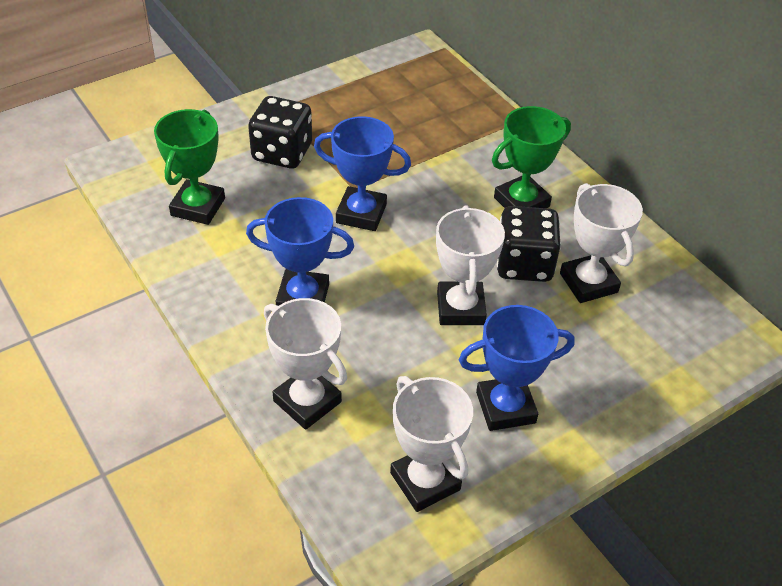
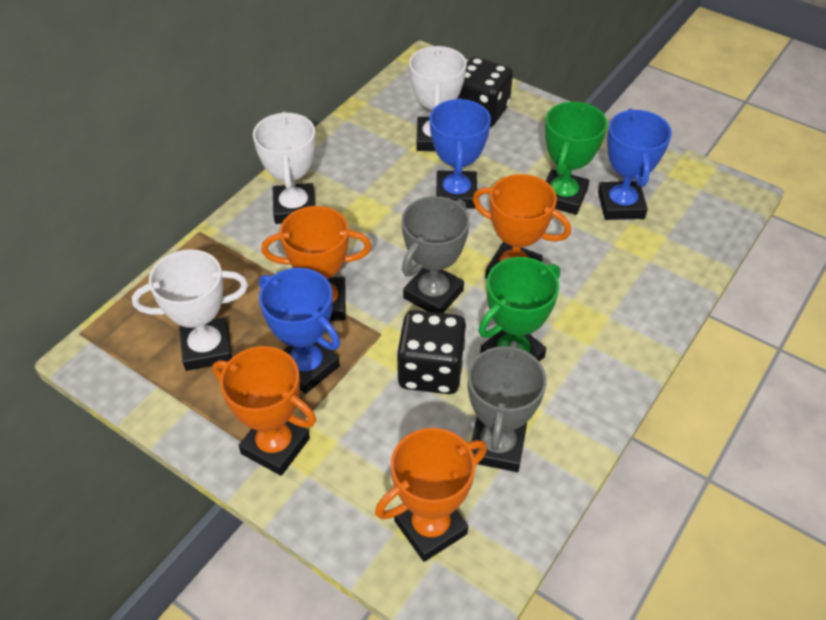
grey trophy: none = 0 -> [401,196,470,313] [468,341,547,472] = 2
orange trophy: none = 0 -> [213,346,316,476] [261,206,371,321] [375,428,487,562] [472,174,571,279] = 4
white trophy: [264,298,347,430] [390,376,473,512] [436,205,505,325] [560,183,643,303] = 4 -> [132,249,248,371] [253,112,316,224] [409,46,467,151] = 3

